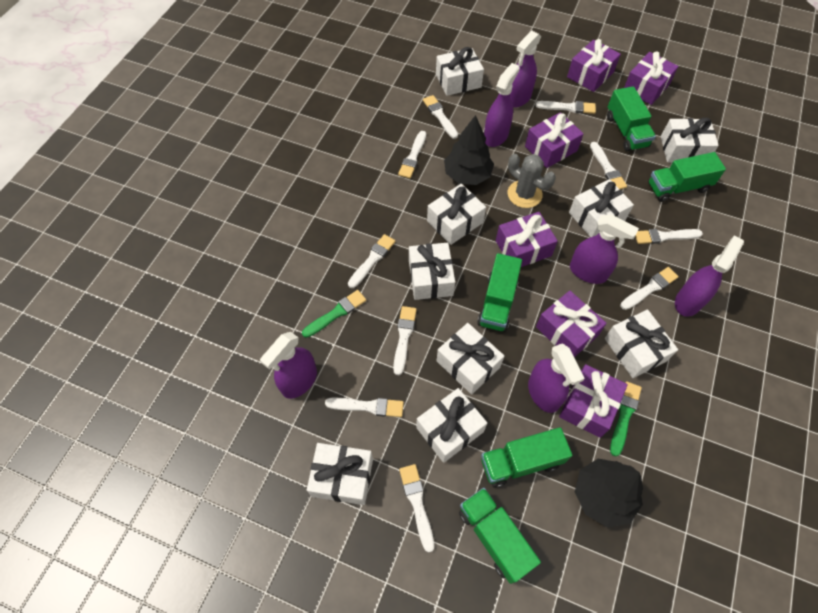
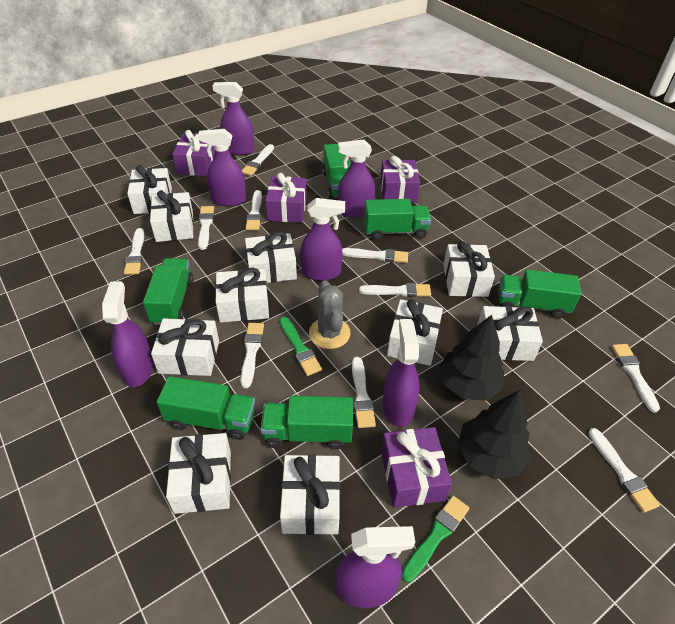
green truck: [459,488,541,584] [477,253,522,332] [481,427,572,488] [607,86,656,151] [648,152,726,202] = 5 -> [143,258,194,325] [157,376,255,440] [261,396,353,450] [322,144,351,199] [364,199,431,240] [498,269,581,318] = 6
purple gift: [496,212,558,267] [525,112,584,168] [536,291,607,357] [559,364,628,438] [567,39,621,92] [624,52,679,105] = 6 -> [172,130,215,176] [265,173,307,223] [380,156,420,203] [381,427,452,508] = 4
purple spray bottle: [260,332,317,399] [484,63,520,147] [509,31,541,108] [528,343,585,413] [570,214,639,284] [675,235,744,317] = 6 -> [102,281,154,387] [198,129,246,206] [212,82,254,155] [300,198,345,281] [335,526,415,608] [338,139,375,217] [383,319,420,427] = 7
white gift: [307,443,373,505] [409,243,455,300] [416,388,487,463] [427,184,486,245] [436,47,484,96] [437,323,504,394] [569,179,634,237] [605,309,678,378] [661,118,719,162] = 9 -> [127,165,172,214] [150,190,194,242] [151,318,219,376] [166,433,231,514] [215,268,269,322] [245,232,297,283] [280,454,340,535] [387,299,443,366] [443,241,495,297] [477,306,543,361] = 10

